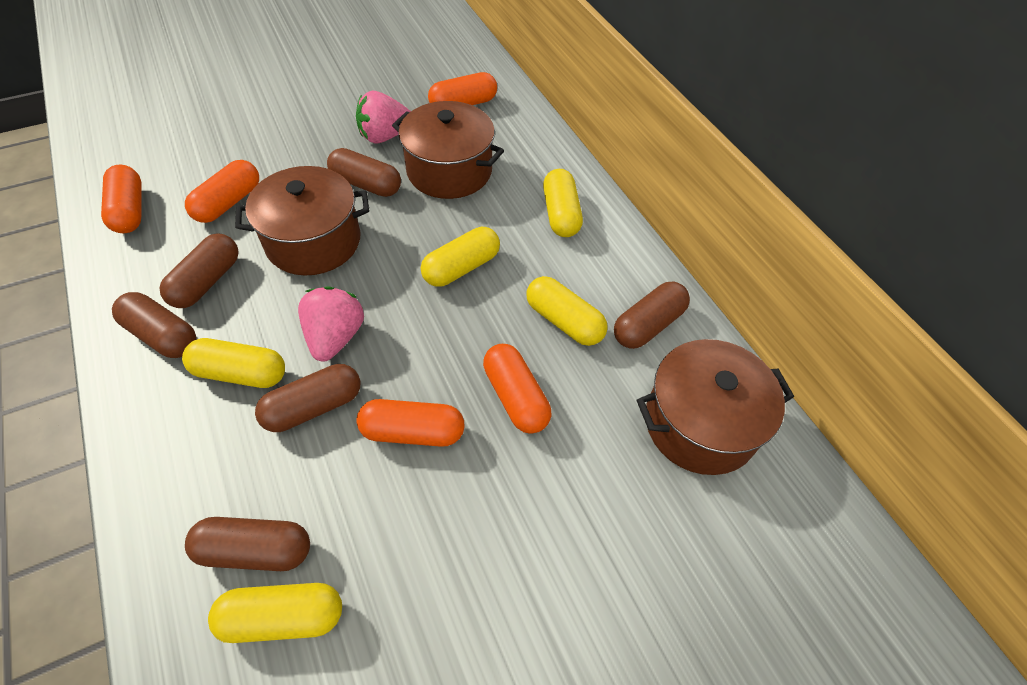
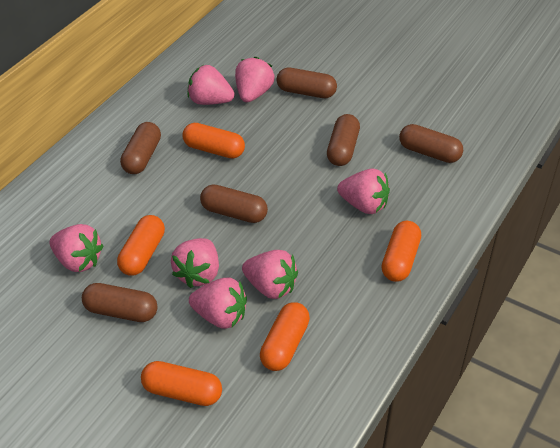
brown pot: [235,166,369,276] [392,101,504,199] [637,339,794,475] = 3 -> none = 0
pink strawberry: [298,286,364,362] [356,91,411,143] = 2 -> [50,224,104,272] [171,238,219,288] [187,65,235,105] [189,277,247,329] [235,57,275,102] [242,250,298,299] [337,168,390,214] = 7
yellow capsule: [182,338,285,388] [208,583,342,643] [421,227,500,287] [526,276,608,346] [543,169,583,237] = 5 -> none = 0

